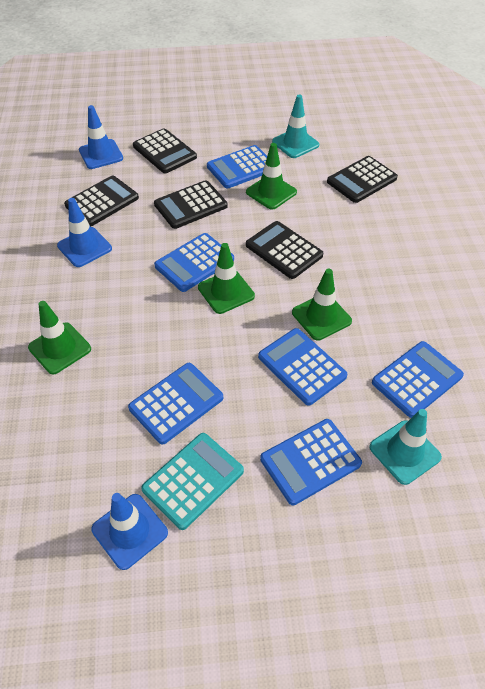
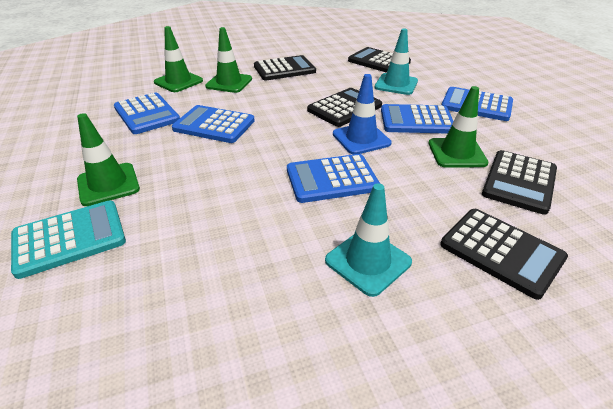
blue calculator: [128,363,223,445] [154,233,234,292] [207,145,267,189] [258,328,347,406] [260,419,362,505] [372,341,464,418] = 6 -> [114,92,180,134] [172,105,255,143] [287,154,380,203] [381,104,453,134] [442,87,513,121] = 5
blue traffic cone: [57,198,112,267] [79,105,123,169] [91,493,168,570] = 3 -> [333,74,392,154] = 1

